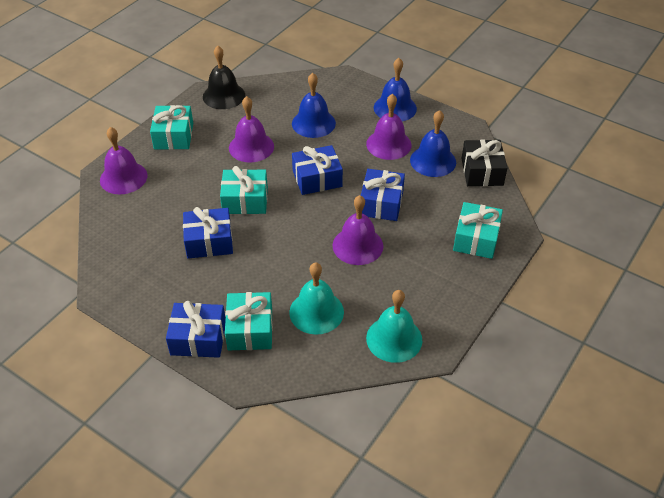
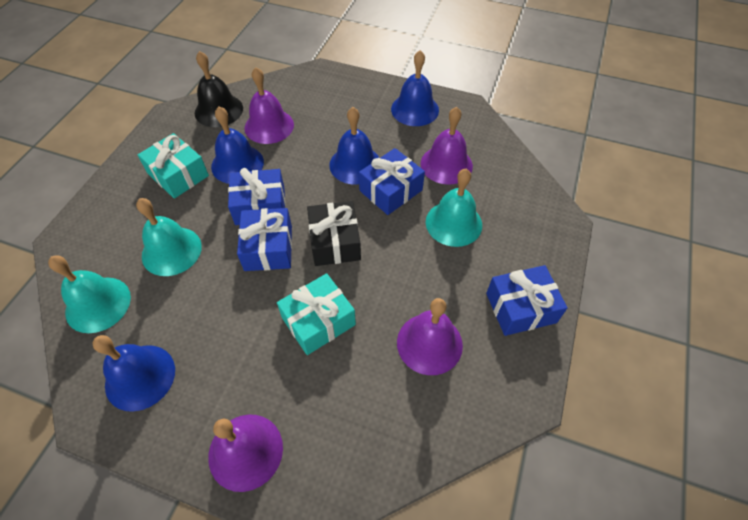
blue bell: [292,73,336,138] [374,58,417,122] [410,110,456,177] = 3 -> [92,335,175,412] [211,107,264,184] [329,107,379,185] [391,50,439,126] = 4
turquoise bell: [289,262,344,335] [366,290,423,363] = 2 -> [48,255,131,333] [136,198,202,276] [426,169,482,247] = 3
turquoise gift: [150,105,193,150] [220,166,268,214] [225,292,273,350] [453,202,503,259] = 4 -> [138,133,209,199] [277,273,356,355] = 2

